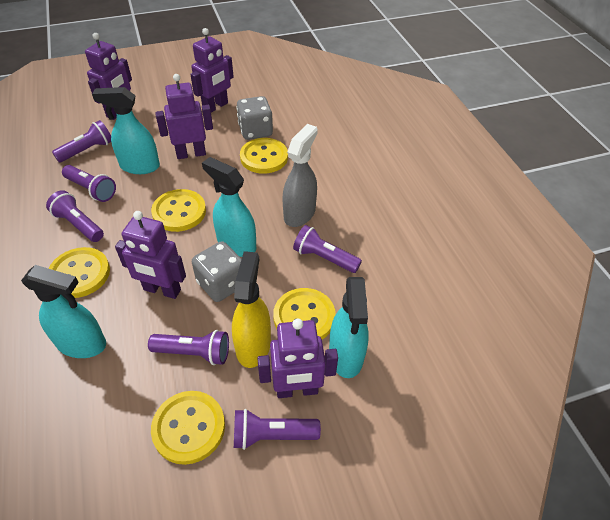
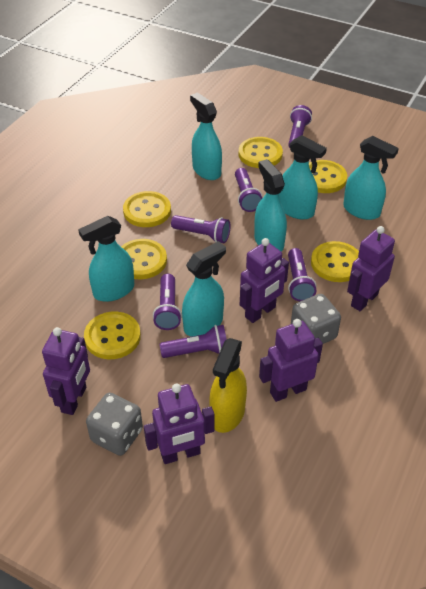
grey spray bottle: [282,124,318,227] = 1 -> none = 0
turquoise spray bottle: [21,265,106,358] [92,87,160,174] [202,157,256,257] [329,277,369,378] = 4 -> [78,216,134,302] [182,241,226,337] [190,92,222,180] [254,159,287,252] [279,135,327,219] [343,136,399,220] = 6
yellow button: [48,247,110,298] [151,189,206,232] [151,391,225,465] [240,138,288,174] [273,288,336,340] = 5 -> [84,312,141,359] [121,239,167,279] [123,191,171,227] [239,137,283,168] [309,160,347,193] [311,241,359,282] = 6

